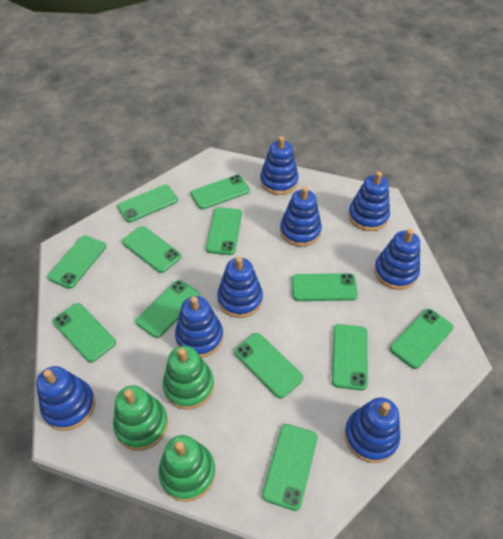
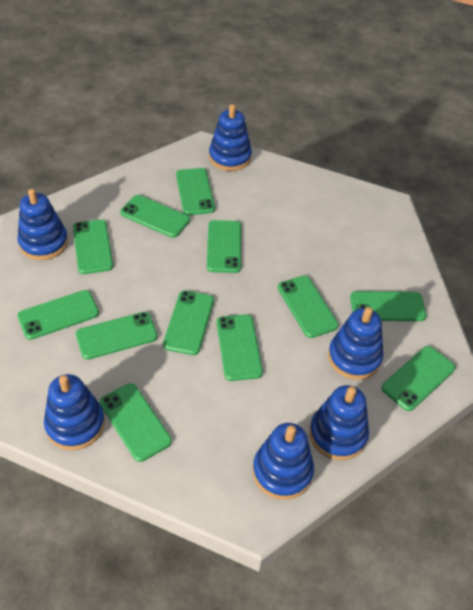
blue stacking toy: [36,366,95,431] [175,296,223,358] [217,257,263,318] [260,136,299,195] [280,187,322,247] [344,397,400,463] [348,172,390,231] [374,229,420,290] = 8 -> [17,189,68,260] [44,374,105,450] [209,104,252,171] [253,423,314,500] [309,385,369,460] [328,307,383,380] = 6
green stacking toy: [113,385,168,451] [158,435,216,502] [163,346,214,410] = 3 -> none = 0

